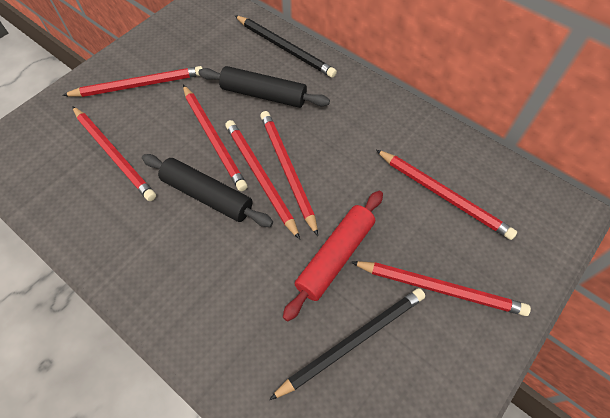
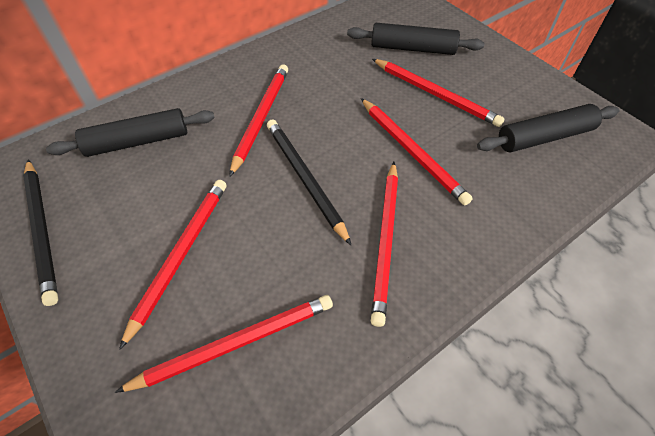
black rolling pin: [142,154,273,227] [198,66,330,108] = 2 -> [46,108,215,157] [347,23,485,55] [477,104,620,152] = 3
red pencil: [62,66,203,97] [72,106,156,201] [183,85,248,191] [225,120,300,240] [260,111,318,236] [351,261,531,316] [376,150,517,240] = 7 -> [115,295,333,393] [119,180,227,350] [229,64,288,177] [361,98,472,205] [371,162,398,327] [372,59,504,127] = 6
red rolling pin: [283,191,383,321] = 1 -> none = 0

